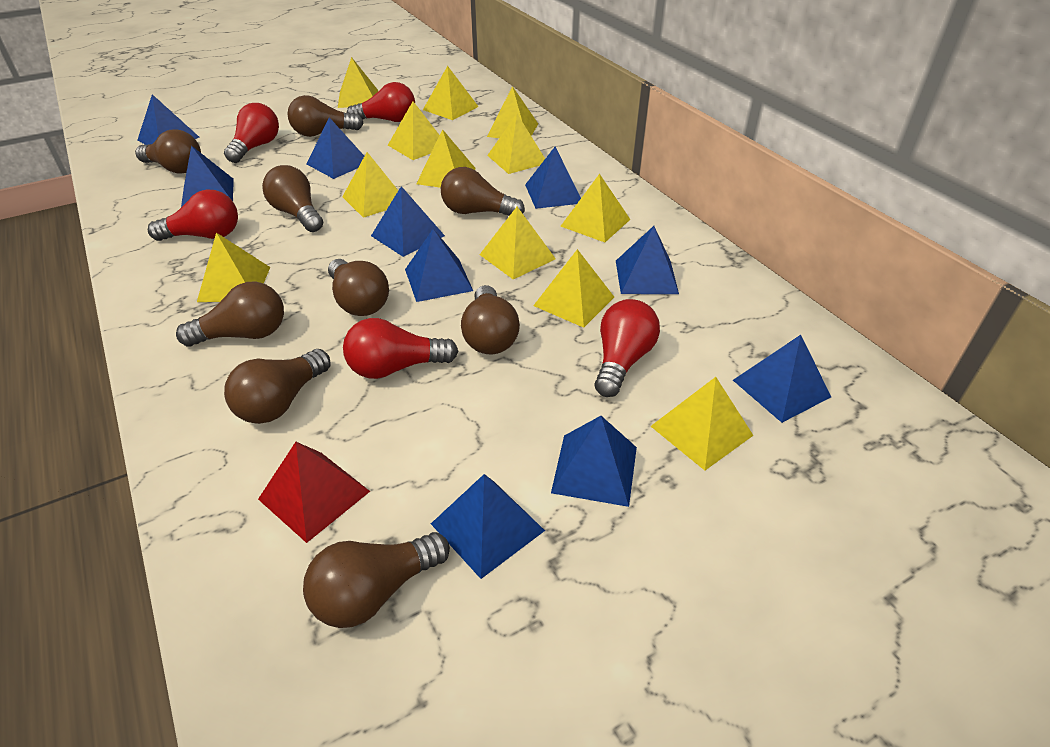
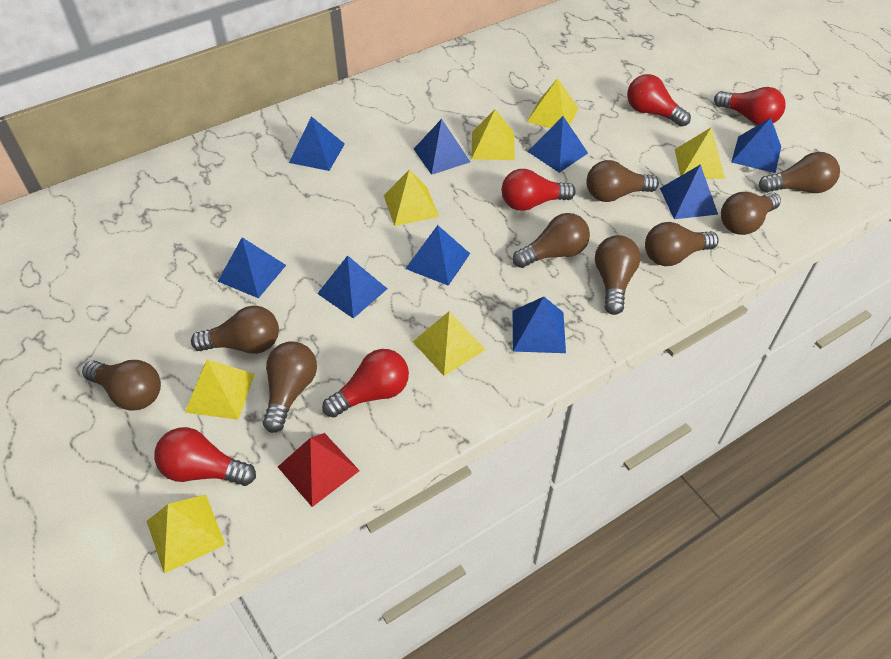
blue pyramid: [137,94,199,145] [181,145,234,207] [306,117,364,179] [371,186,445,257] [405,229,473,302] [431,474,545,579] [525,146,581,209] [551,416,637,507] [616,226,679,294] [733,335,831,423] = 10 -> [218,237,286,298] [289,116,345,171] [317,255,387,318] [405,225,470,286] [414,119,470,175] [513,297,566,353] [528,116,588,173] [660,164,718,219] [731,118,781,173] = 9
yellow pyramid: [197,233,270,302] [338,57,378,108] [342,152,398,218] [388,101,439,160] [416,129,476,188] [423,66,479,120] [479,207,556,279] [487,86,538,138] [487,114,545,174] [533,249,614,328] [561,174,630,242] [651,377,754,470] = 12 -> [147,494,225,574] [185,359,255,420] [384,169,439,226] [413,311,486,376] [471,109,515,160] [527,78,579,128] [675,127,725,179] = 7

